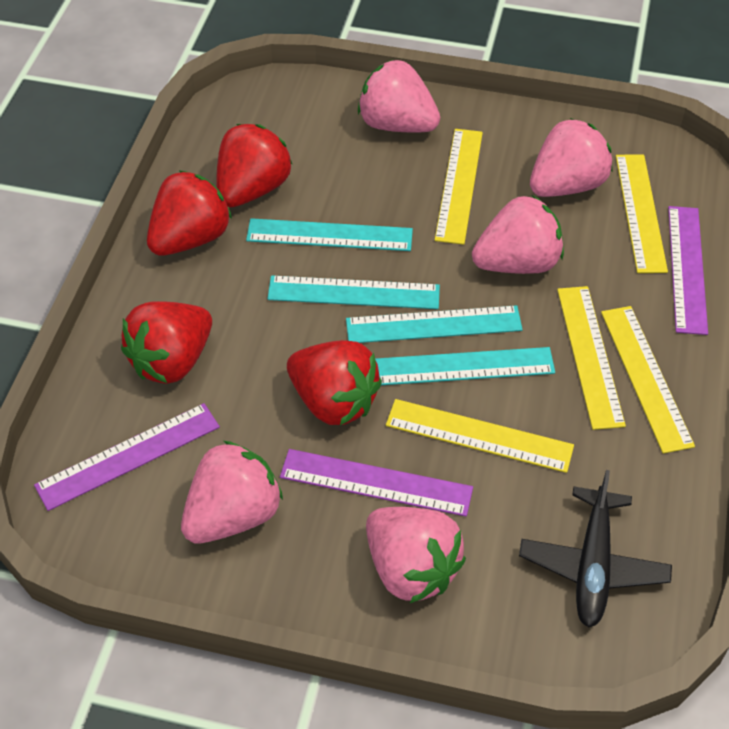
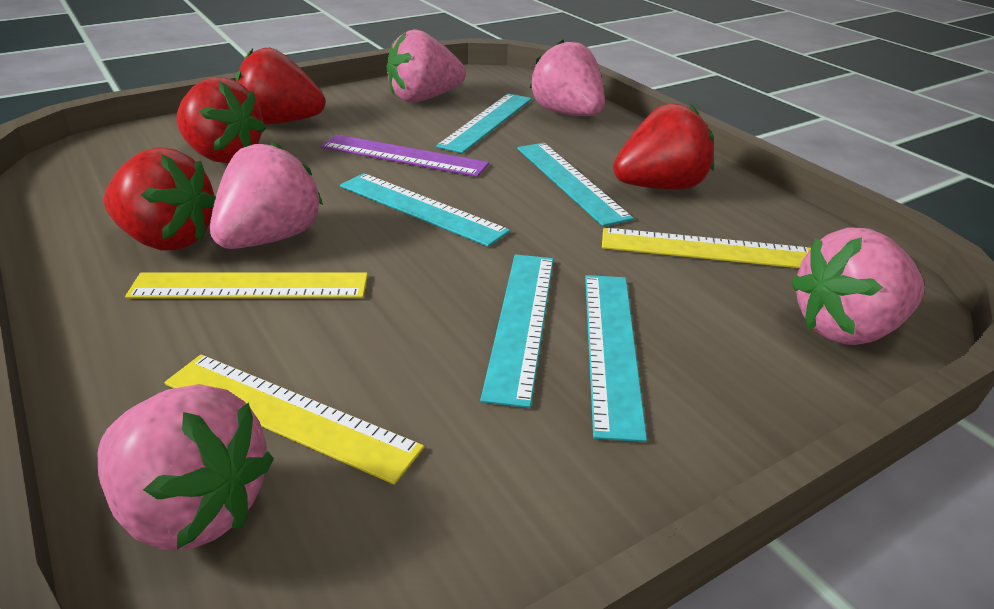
black plane: [519,470,672,628] = 1 -> none = 0
purple ruler: [34,403,220,511] [280,449,473,516] [668,206,708,335] = 3 -> [321,135,489,177] = 1
turquoise ruler: [246,218,413,251] [267,275,440,309] [346,305,523,343] [375,347,555,385] = 4 -> [340,173,510,247] [436,93,532,153] [480,254,554,408] [517,143,634,227] [585,275,647,442] = 5
yellow ruler: [386,399,574,473] [435,129,483,245] [557,286,626,430] [601,306,695,454] [616,155,668,273] = 5 -> [125,272,368,299] [164,354,424,485] [602,228,811,268] = 3

